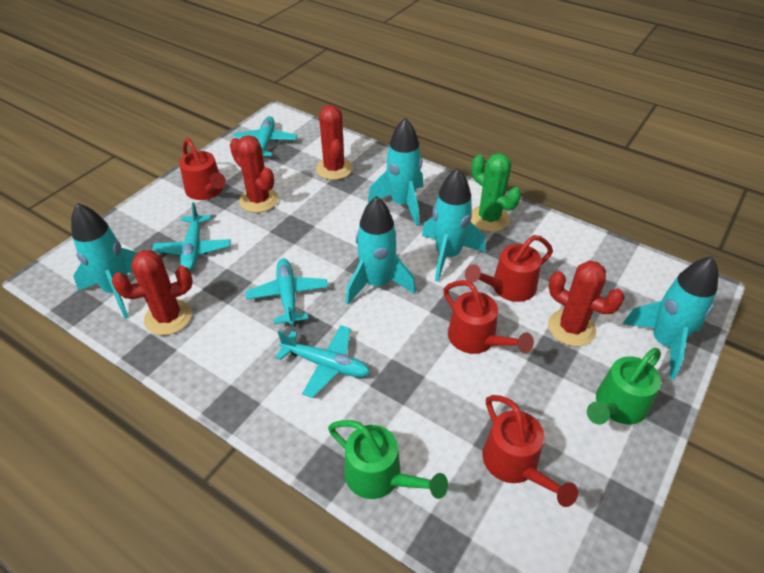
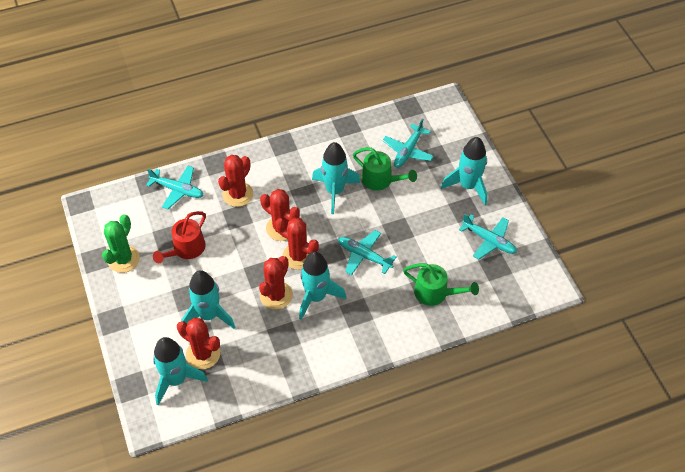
red cactus: [112,250,193,335] [230,135,278,213] [316,105,353,180] [548,260,625,346] = 4 -> [177,317,220,369] [218,155,253,207] [259,256,293,310] [260,189,300,241] [275,218,319,270] = 5
red watering can: [179,138,226,200] [443,280,534,354] [465,235,553,302] [483,395,578,507] = 4 -> [153,211,206,263] = 1

